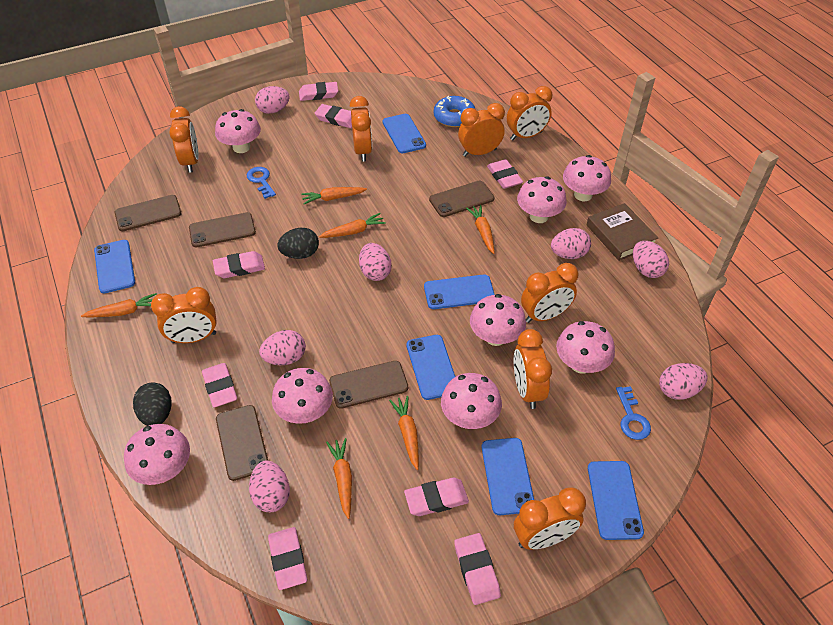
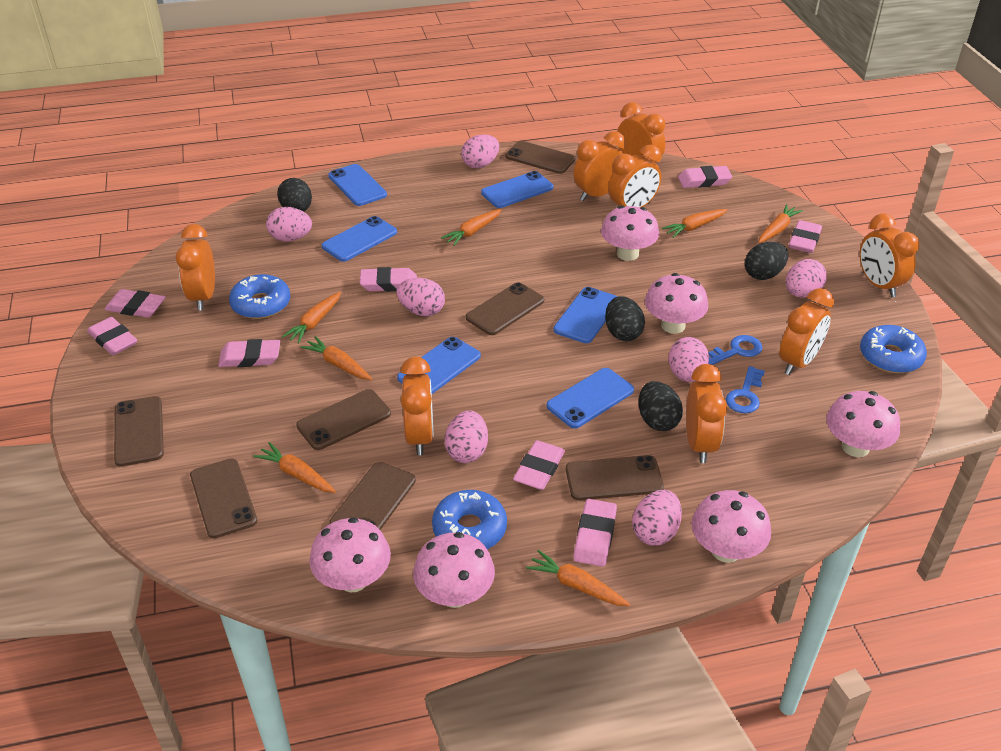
black egg: [133,382,172,426] [277,228,319,259] = 2 -> [277,178,312,212] [605,296,645,341] [638,381,683,431] [745,242,788,280] = 4
blue donut: [434,96,476,127] = 1 -> [229,274,290,319] [432,490,507,549] [860,325,927,373] = 3
brown book: [586,203,658,261] = 1 -> none = 0
brown phone: [115,195,182,231] [189,212,256,247] [216,405,268,481] [329,361,408,409] [429,181,494,217] = 5 -> [114,396,164,466] [190,458,257,538] [296,389,391,450] [329,462,416,530] [466,282,544,335] [505,141,575,174] [566,455,664,500] = 7
orange carrot: [81,293,157,318] [301,187,367,204] [319,213,386,238] [326,438,352,519] [389,396,419,470] [466,205,494,254] = 6 -> [253,442,336,493] [282,292,341,344] [300,336,372,380] [441,209,502,246] [526,550,630,606] [662,209,727,238] [758,204,803,243] = 7
pink mushroom: [124,424,190,485] [215,109,261,153] [272,368,333,424] [441,373,502,429] [470,294,526,346] [517,177,567,223] [556,321,615,373] [563,155,611,201] = 8 -> [309,517,391,592] [413,532,495,608] [601,205,659,261] [645,273,708,334] [692,490,771,563] [826,391,900,457] = 6

